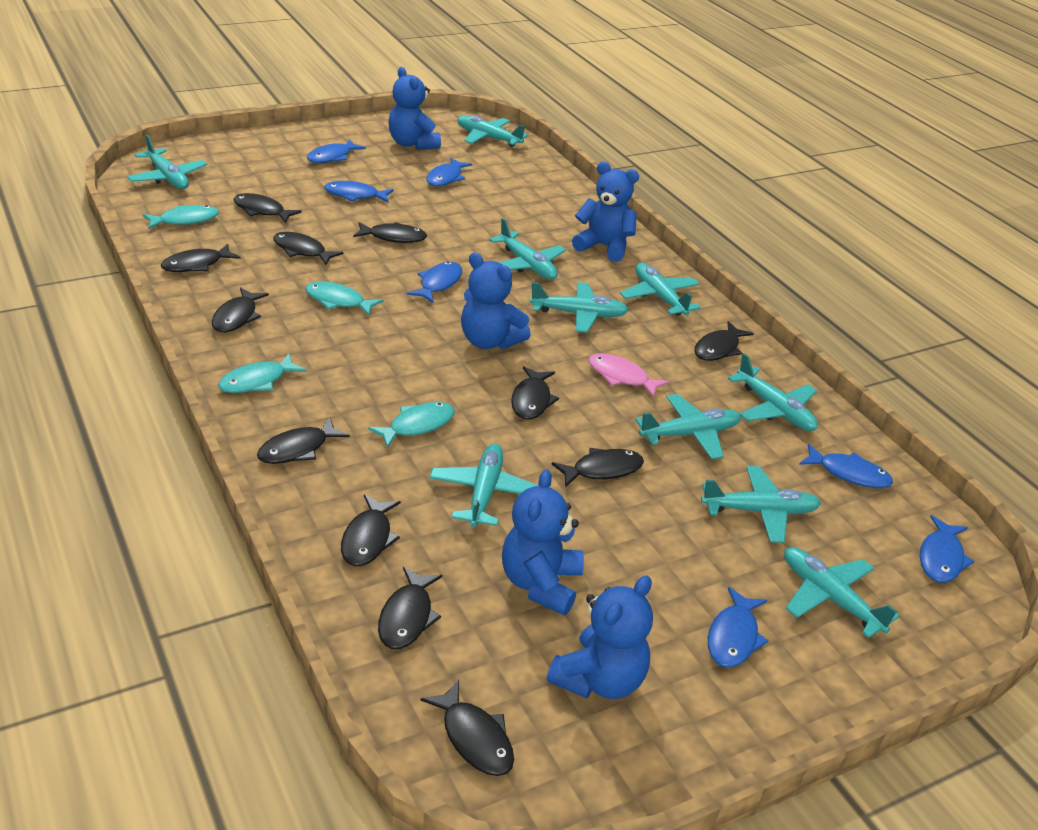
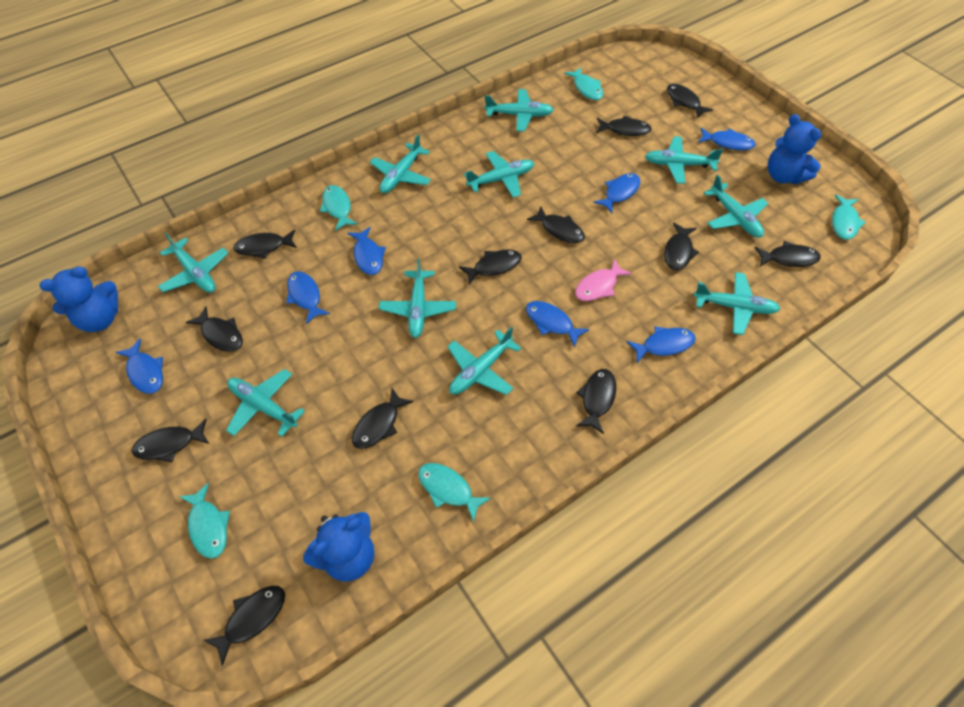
blue teddy bear: [388,67,441,150] [461,253,531,349] [502,470,584,615] [547,576,653,699] [572,162,639,262] = 5 -> [40,266,118,332] [303,512,374,582] [768,114,821,184] = 3
turquoise fish: [143,205,219,229] [218,354,306,393] [305,282,383,316] [368,402,455,448] = 4 -> [179,483,230,559] [320,185,358,231] [418,463,491,523] [564,67,603,100] [832,194,866,240] = 5

